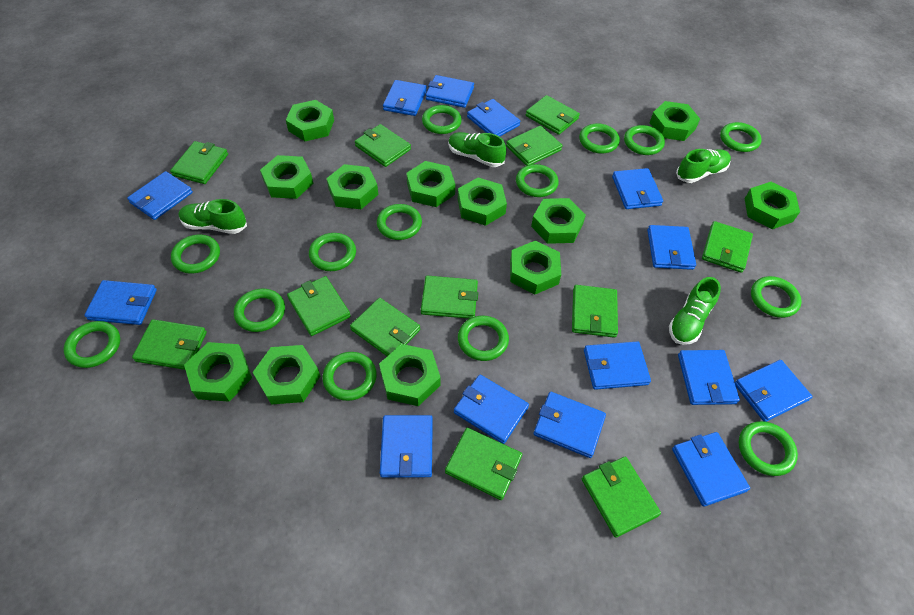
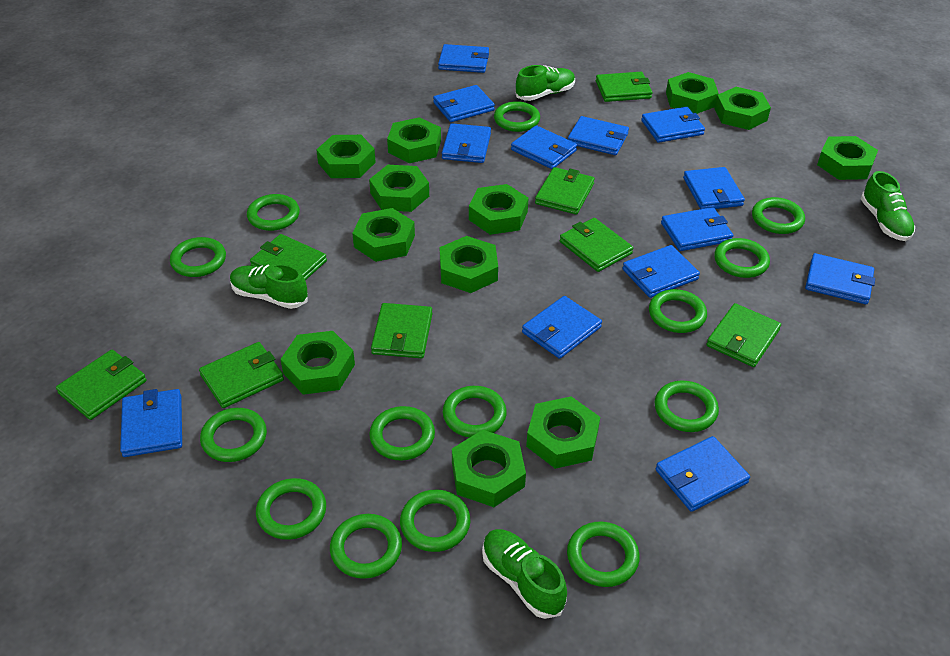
blue wallet: [84,280,157,325] [127,171,193,220] [380,415,433,478] [383,80,427,116] [426,75,474,108] [454,375,529,444] [467,99,520,137] [533,392,606,458] [584,341,651,390] [612,168,663,209] [647,225,696,270] [672,432,750,507] [678,350,740,405] [735,360,813,422] = 14 -> [120,389,182,457] [433,85,495,122] [438,44,489,73] [442,123,491,163] [511,125,577,169] [522,296,602,359] [568,116,629,155] [622,245,700,298] [641,107,705,143] [656,436,750,512] [661,207,733,251] [683,167,745,209] [805,253,875,304] = 13
green wallet: [132,319,207,370] [170,141,228,184] [287,276,351,336] [350,298,420,356] [355,124,411,167] [421,276,478,319] [445,428,522,500] [506,125,562,166] [526,95,580,135] [572,285,618,338] [582,456,661,538] [702,221,753,273] = 12 -> [56,350,147,420] [199,342,284,408] [250,234,327,280] [371,303,432,358] [535,167,595,215] [560,218,633,272] [596,72,652,102] [706,303,781,367] = 8

